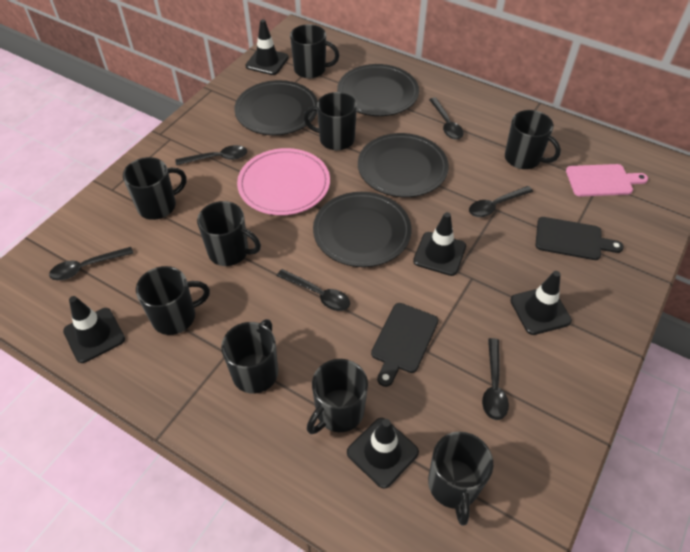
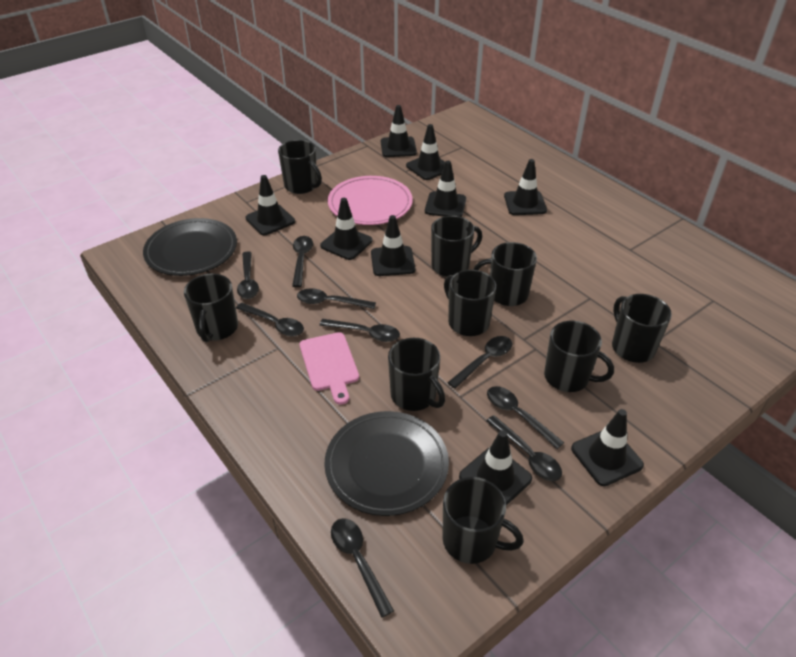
black cutting board: [371,303,438,387] [535,217,624,260] = 2 -> none = 0
black plate: [234,80,318,135] [313,192,412,267] [337,64,419,116] [358,133,449,197] = 4 -> [143,218,237,276] [324,411,449,516] = 2
black spoon: [49,247,134,280] [175,145,247,165] [277,269,350,311] [429,98,463,139] [469,186,533,217] [482,338,509,420] = 6 -> [236,303,304,336] [237,251,259,299] [292,236,313,287] [297,288,376,309] [319,319,400,342] [331,518,394,618] [447,336,512,389] [486,415,562,481] [487,386,564,449] = 9
black traffic cone: [63,296,125,363] [246,19,289,75] [347,418,419,489] [413,212,466,276] [510,271,572,335] = 5 -> [245,175,295,235] [320,198,372,260] [371,215,415,276] [381,105,417,157] [406,124,445,180] [425,161,466,217] [459,430,532,506] [504,159,547,215] [571,409,644,486] = 9

